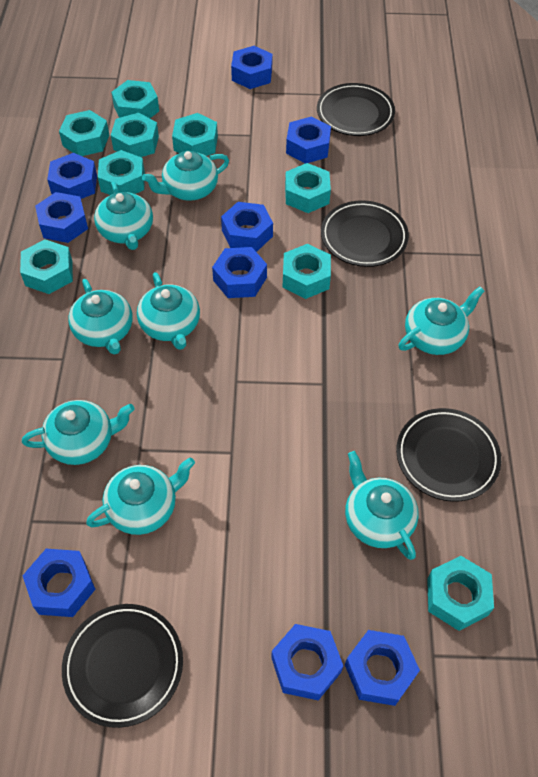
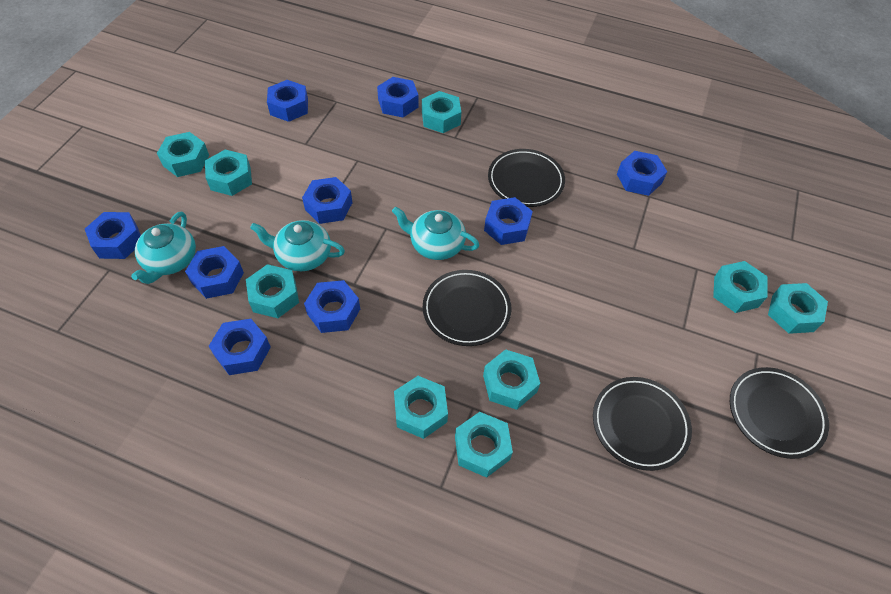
turquoise teapot: [22,400,134,465] [68,279,133,354] [86,457,195,535] [94,182,153,250] [137,272,200,350] [142,151,229,201] [345,451,419,560] [399,287,484,355] = 8 -> [131,212,196,284] [250,220,345,271] [392,207,480,260] = 3

